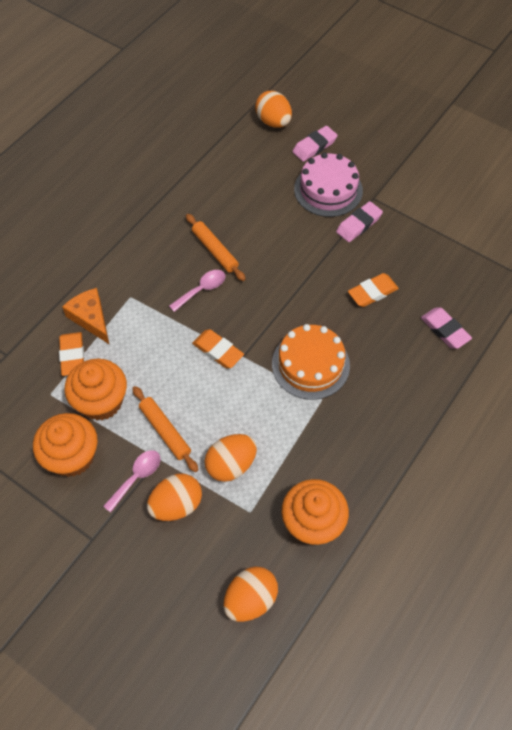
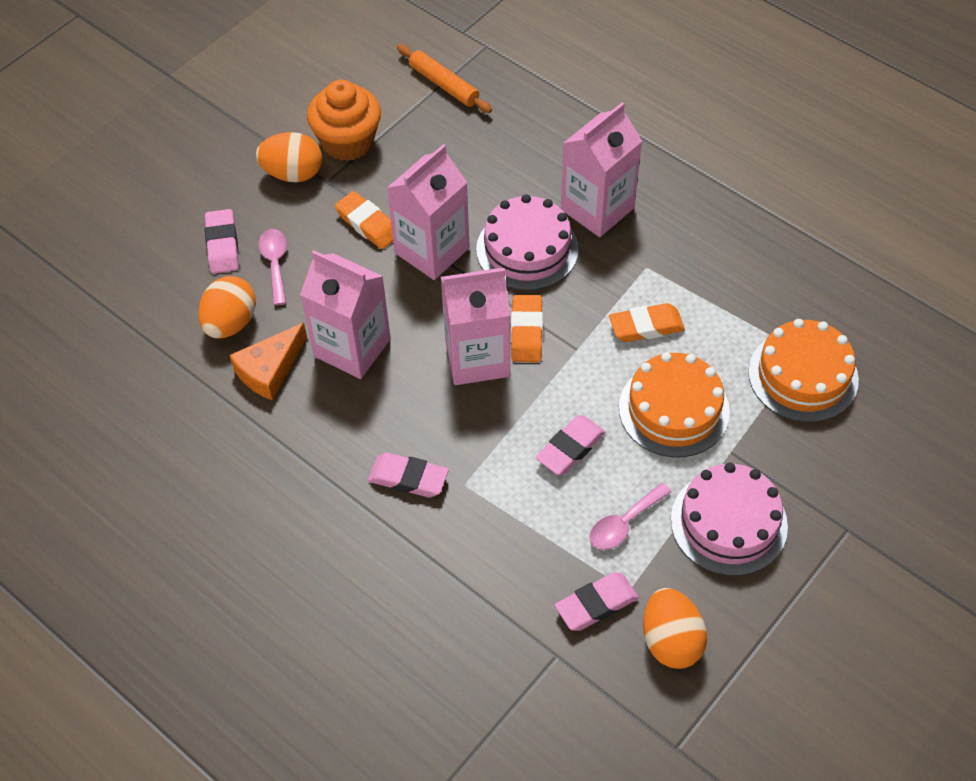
orange cake: [272,324,350,400] = 1 -> [619,352,730,457] [748,319,859,422] = 2
orange cupcake: [33,413,98,477] [65,359,127,421] [281,479,349,545] = 3 -> [307,80,381,161] = 1
orange egg: [147,474,202,521] [204,434,257,482] [223,566,278,622] [255,91,292,128] = 4 -> [198,276,256,339] [256,132,322,182] [643,588,707,669] = 3
orange rolling pin: [132,386,198,472] [186,214,246,281] = 2 -> [397,44,492,113] = 1
pink cake: [294,153,363,217] = 1 -> [476,194,579,290] [671,463,788,576] = 2
pink carton: none = 0 -> [300,250,391,379] [387,144,470,280] [441,268,510,385] [561,102,642,237] = 4
pink eraser: [292,126,338,162] [336,201,383,242] [421,308,472,349] = 3 -> [205,209,239,274] [368,453,449,497] [535,415,605,475] [555,572,639,631] = 4

